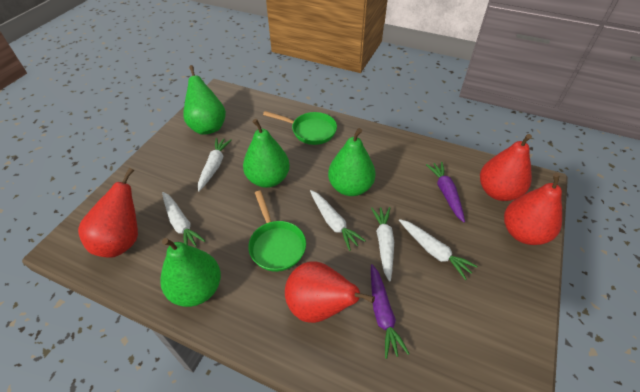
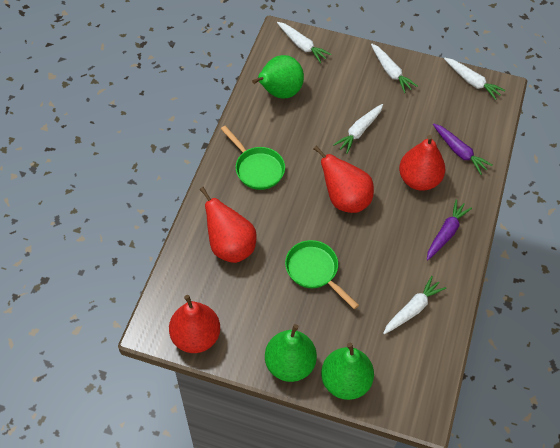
green pear: [160,238,221,307] [183,65,226,134] [243,119,290,188] [328,128,376,196] = 4 -> [252,55,304,99] [265,324,317,382] [321,343,374,400] = 3

